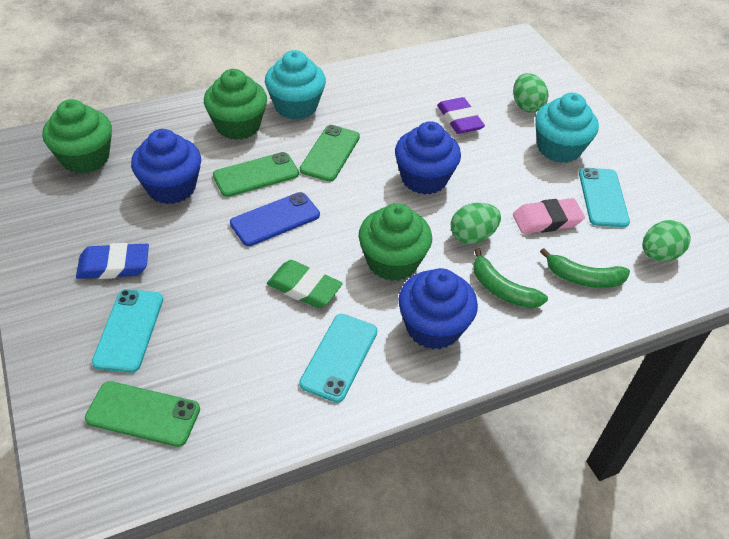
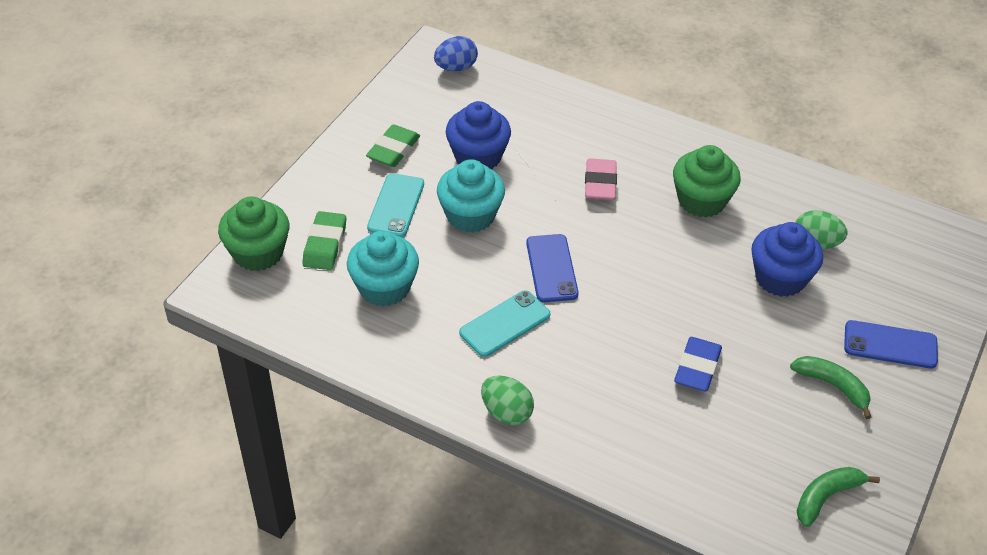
blue cupcake: [131,129,201,204] [395,121,461,195] [399,268,478,349] = 3 -> [446,101,511,169] [751,222,823,297] = 2
blue egg: none = 0 -> [434,36,478,71] = 1
blue phone: [230,192,320,246] = 1 -> [526,234,579,302] [844,320,938,368] = 2
green cupcake: [42,99,112,174] [204,69,267,140] [359,203,432,281] = 3 -> [218,196,289,271] [673,145,741,218] = 2
green egg: [451,203,501,244] [513,73,548,113] [642,220,691,261] = 3 -> [481,375,534,425] [796,210,847,249] = 2
green eraser: [267,260,343,308] = 1 -> [303,211,346,270] [366,124,420,167] = 2
green phone: [85,381,200,447] [213,152,299,197] [300,125,360,182] = 3 -> none = 0
purple eraser: [437,97,485,134] = 1 -> none = 0
turquoise phone: [92,289,163,373] [299,314,377,403] [579,168,630,227] = 3 -> [367,173,424,237] [459,290,550,357] = 2

